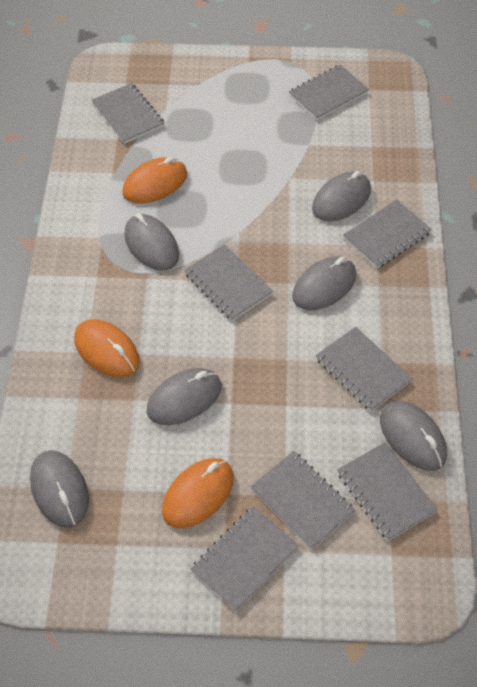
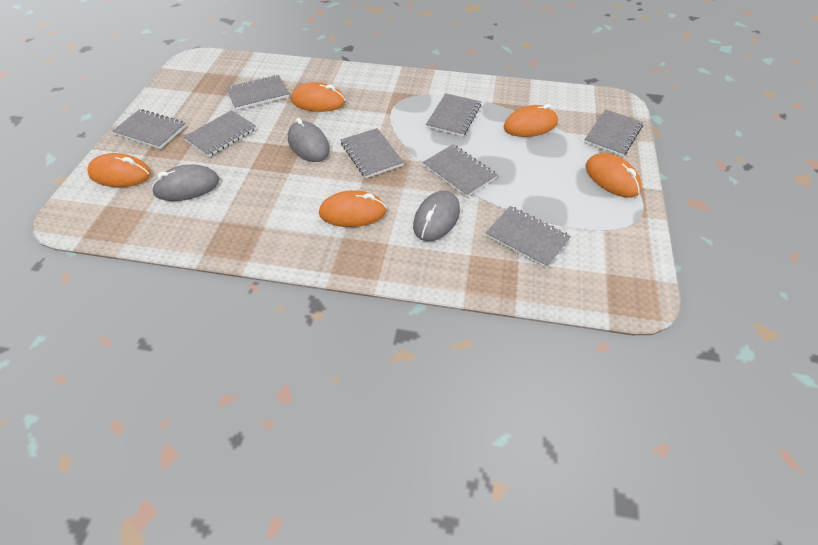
grey mouse: [30,450,89,528] [124,214,179,271] [147,368,221,425] [292,256,356,310] [312,171,371,222] [380,401,447,471] = 6 -> [152,164,220,201] [288,118,330,162] [413,191,460,241] = 3
orange mouse: [74,319,140,377] [122,157,187,203] [162,458,234,529] = 3 -> [87,153,151,187] [291,82,345,112] [319,190,387,227] [504,104,558,137] [586,153,642,197] = 5

